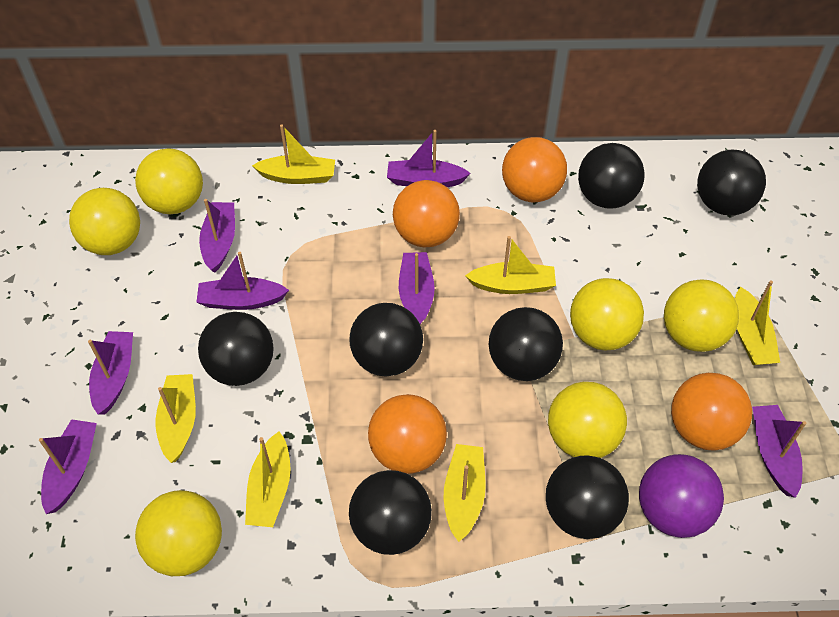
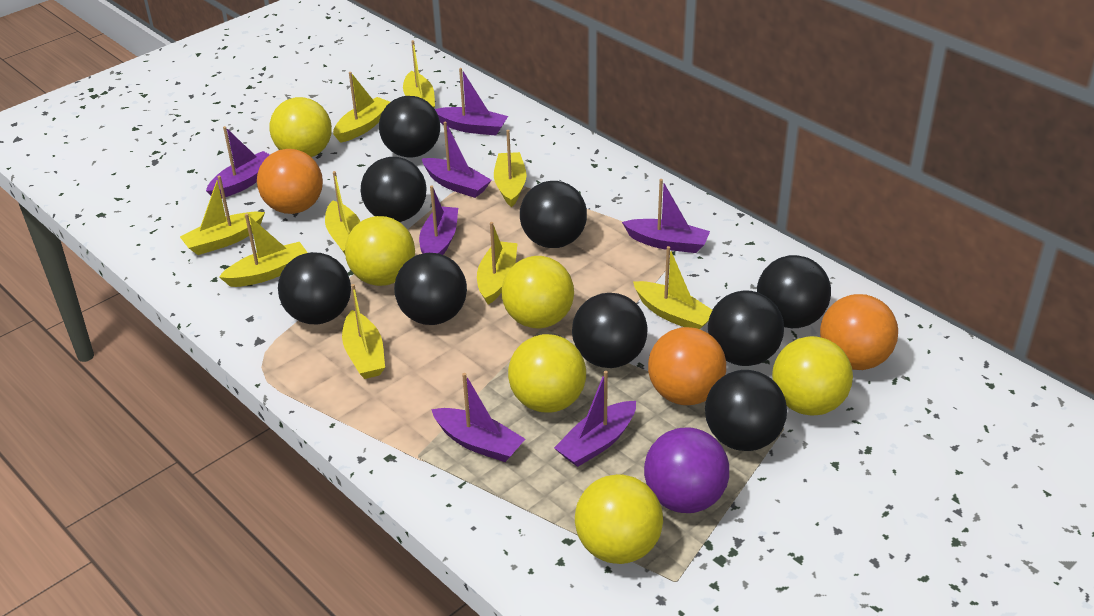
black ball: [198,312,274,386] [349,470,432,555] [350,303,423,376] [489,307,563,381] [546,456,629,539] [578,143,645,209] [697,150,766,215] = 7 -> [278,252,351,324] [361,157,427,222] [379,96,440,158] [394,253,467,325] [520,181,587,248] [572,293,648,368] [705,370,787,451] [708,290,784,366] [757,255,831,328] = 9
orange ball: [368,394,447,474] [393,180,460,247] [502,137,567,203] [671,373,752,451] = 4 -> [257,149,323,214] [648,327,726,405] [820,294,898,370] = 3
yellow boat: [156,374,196,463] [245,431,290,527] [252,125,335,184] [444,444,486,542] [465,236,556,294] [735,280,780,365] = 6 -> [180,176,265,255] [219,214,308,287] [325,171,360,254] [333,72,390,143] [342,284,385,379] [403,40,435,108] [477,222,518,305] [494,130,527,207] [633,246,712,329] = 9

